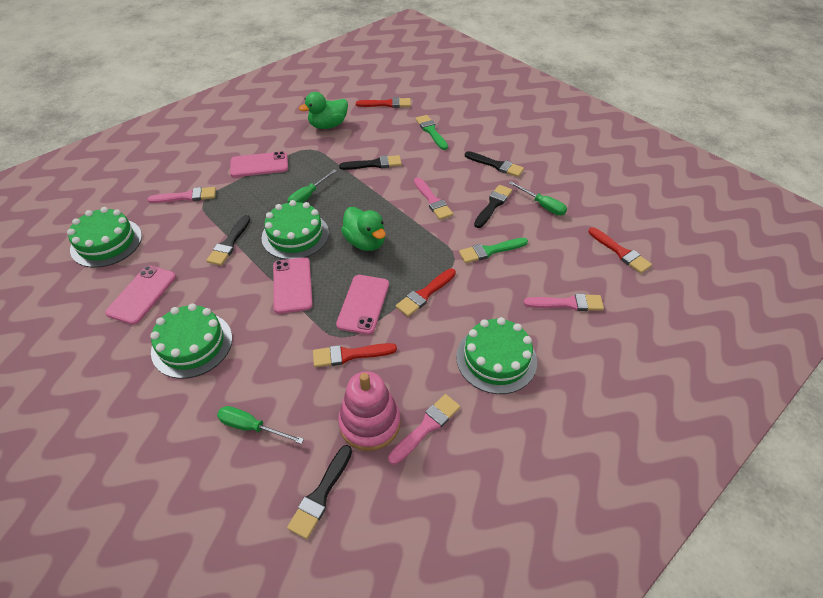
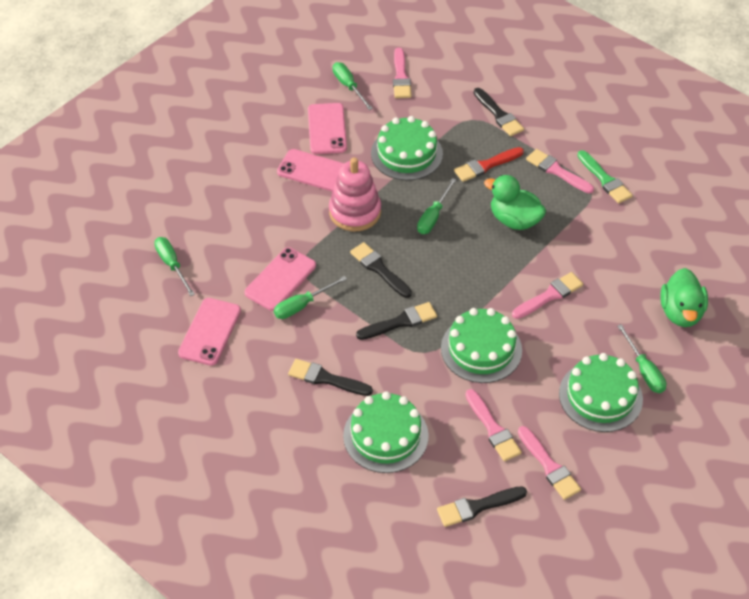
green brush: [416,115,448,150] [459,238,528,263] = 2 -> [577,150,633,203] = 1
green screwdriver: [217,406,304,444] [288,170,337,203] [509,181,567,216] = 3 -> [154,237,195,296] [274,276,347,319] [333,62,373,110] [417,178,457,234] [617,324,666,393] = 5
pink brush: [147,187,216,203] [388,394,460,465] [414,177,453,220] [524,294,604,311] = 4 -> [393,48,412,98] [465,389,522,461] [512,272,583,319] [518,426,581,500] [526,149,594,194] = 5
red brush: [313,343,397,367] [356,97,411,108] [396,268,456,317] [588,227,652,273] = 4 -> [454,147,524,182] = 1

